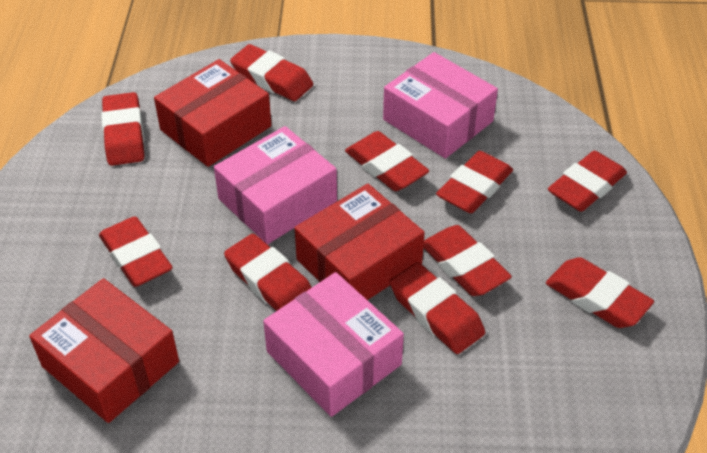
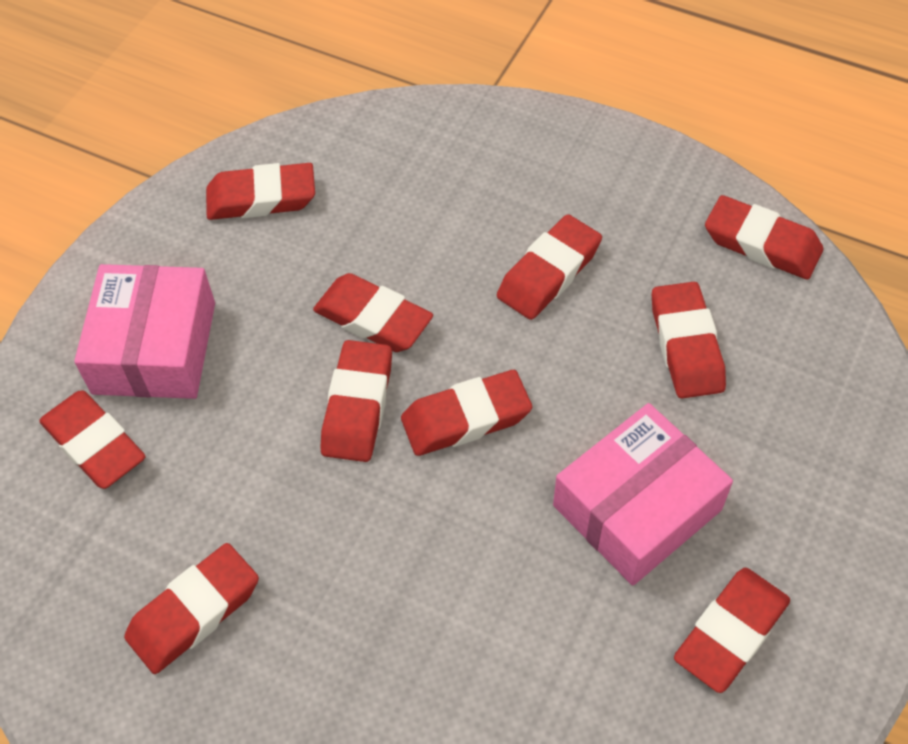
pink box: [214,126,337,244] [263,272,404,417] [383,52,498,159] = 3 -> [74,264,215,399] [553,403,733,586] = 2
red box: [29,278,179,423] [154,59,272,167] [295,184,425,300] = 3 -> none = 0

